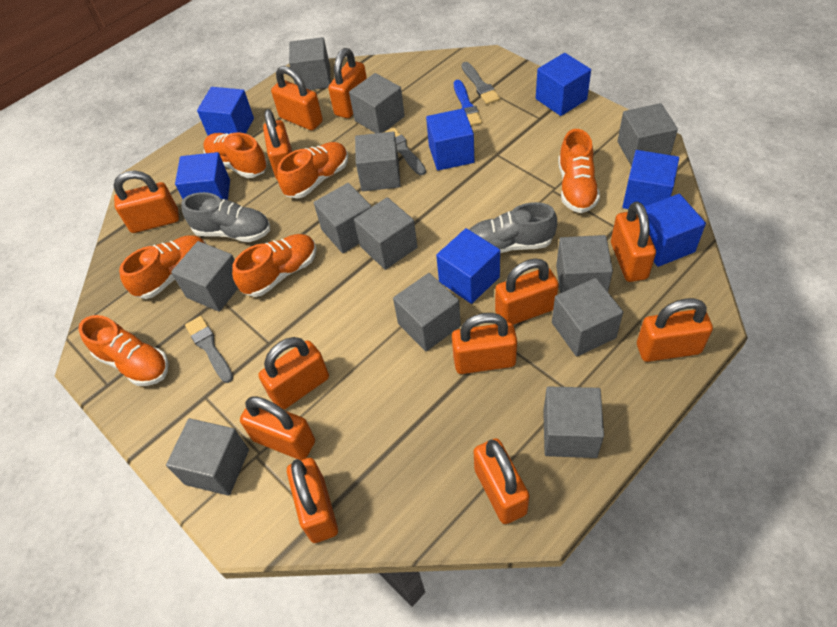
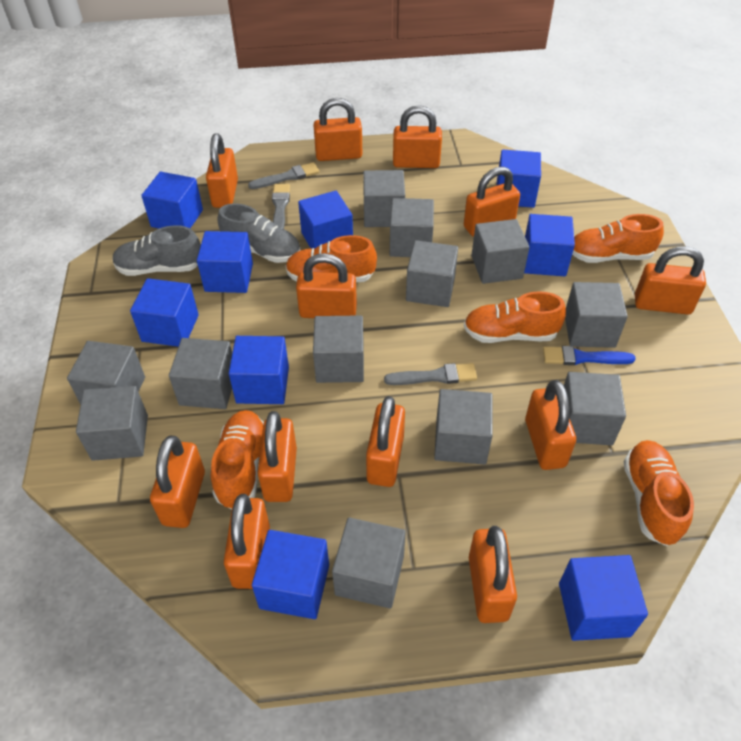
blue cube: [175,152,230,200] [197,87,254,136] [426,108,474,171] [436,228,500,304] [536,53,591,116] [622,150,679,209] [645,194,706,267] = 7 -> [130,278,199,347] [141,172,203,228] [197,231,253,293] [229,336,289,404] [252,530,329,619] [298,191,353,248] [496,150,541,208] [524,214,575,276] [559,555,648,641] = 9
orange shoe: [78,315,169,386] [119,235,206,299] [203,132,267,178] [232,234,317,297] [277,142,348,198] [558,129,600,213] = 6 -> [211,410,264,509] [285,235,377,282] [464,291,566,343] [572,214,664,263] [624,440,694,546] = 5

